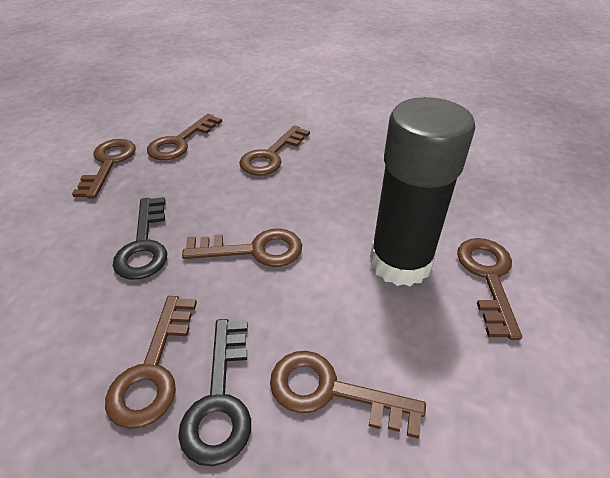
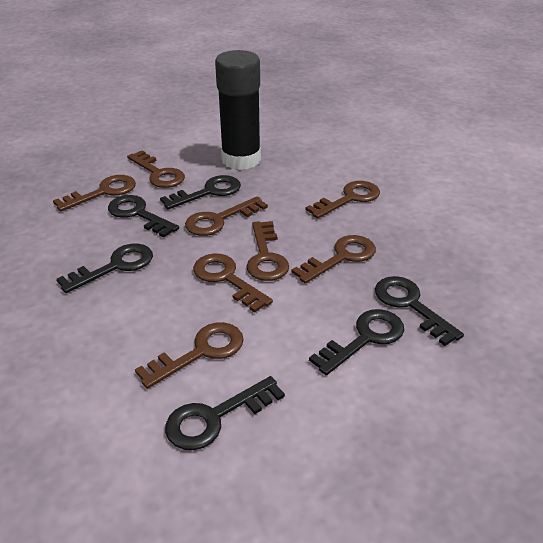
black key: [113,197,167,280] [178,319,251,466] = 2 -> [57,243,153,293] [108,195,179,237] [160,175,241,209] [165,376,285,450] [309,309,404,375] [375,276,464,346] = 6
brown key: [72,139,136,198] [105,296,197,429] [147,114,222,160] [182,228,302,267] [239,125,310,175] [270,351,426,439] [457,238,522,340] = 7 -> [53,175,136,212] [127,150,185,188] [135,322,244,389] [185,196,268,236] [193,254,273,313] [246,221,289,281] [292,235,376,284] [305,181,380,219] = 8

